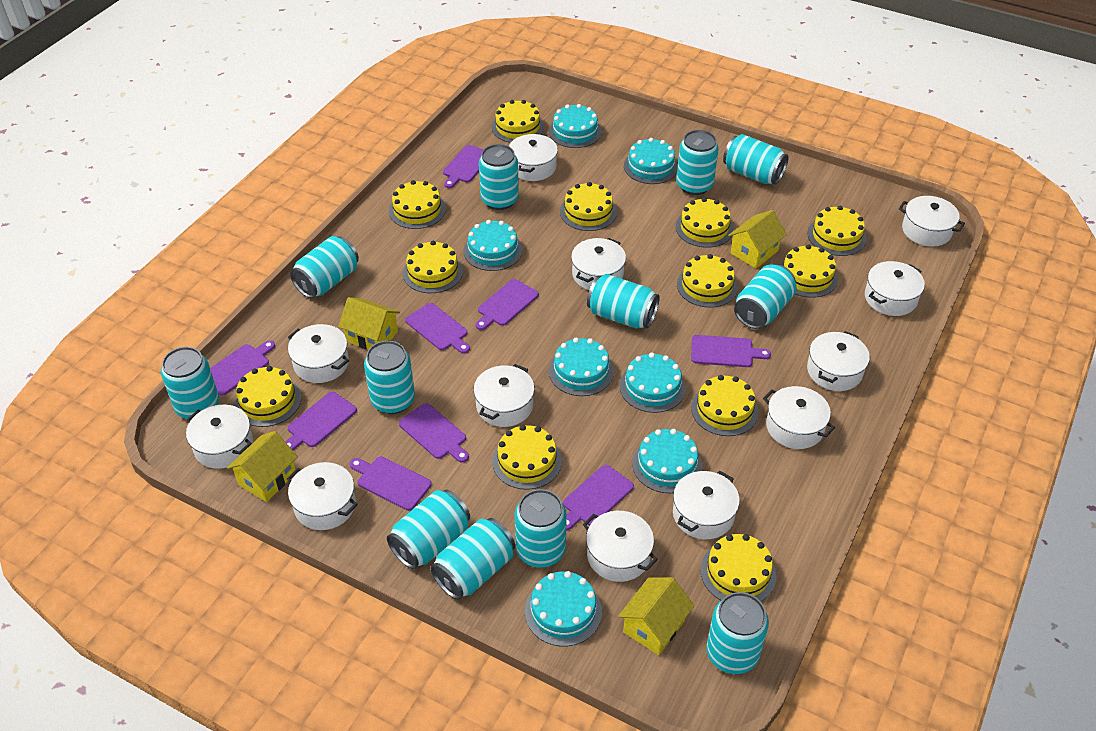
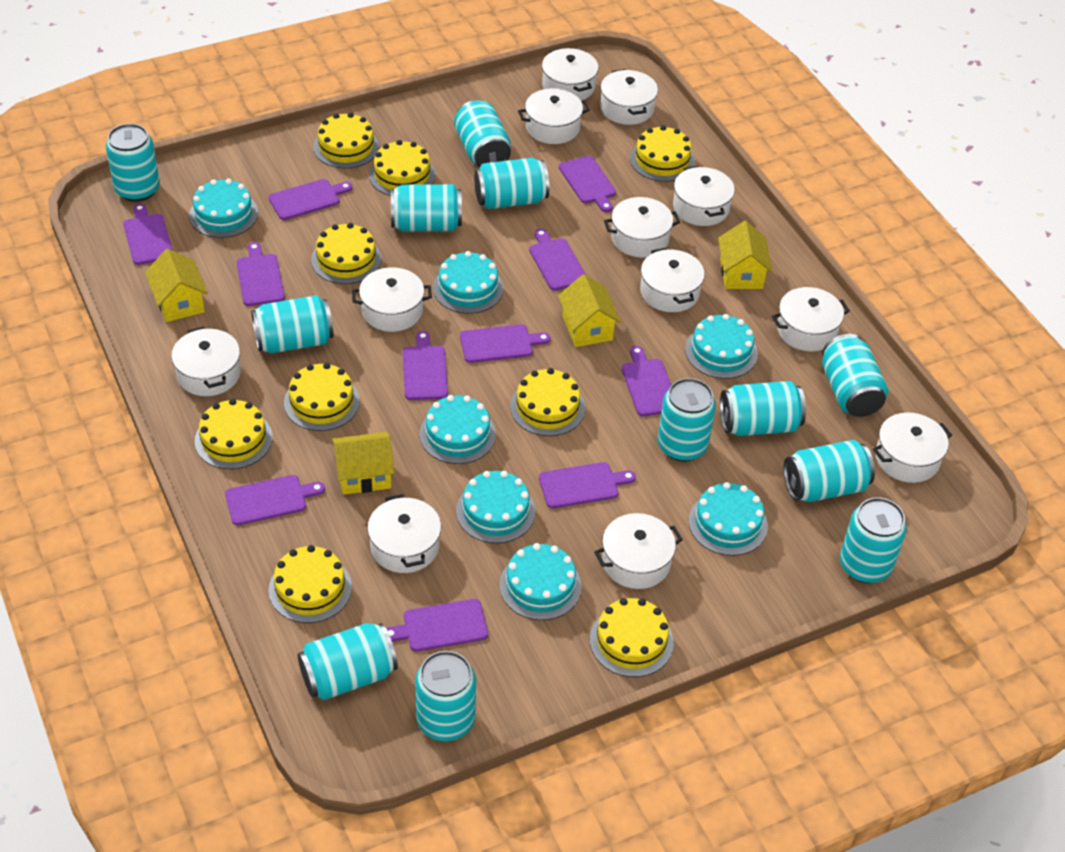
purple cutting board: [210,340,275,396] [285,392,357,450] [350,456,432,511] [399,403,469,463] [405,303,470,354] [443,145,484,188] [475,279,539,330] [563,465,634,530] [691,335,771,367] = 9 -> [123,204,173,265] [225,475,325,525] [236,242,285,306] [269,179,352,220] [386,599,488,652] [403,331,448,400] [460,324,550,363] [529,229,587,290] [539,462,636,508] [559,156,616,212] [622,346,671,416] = 11
yellow cake: [234,366,301,427] [389,180,446,229] [403,241,463,293] [492,100,544,143] [492,425,562,490] [560,182,617,231] [676,197,734,248] [677,254,738,308] [691,375,759,436] [701,534,776,601] [780,244,838,298] [807,205,867,256] = 12 -> [195,399,273,469] [269,545,352,623] [284,363,360,431] [311,223,381,284] [313,112,379,169] [369,140,435,196] [510,368,585,436] [590,598,674,677] [630,125,695,182] = 9

